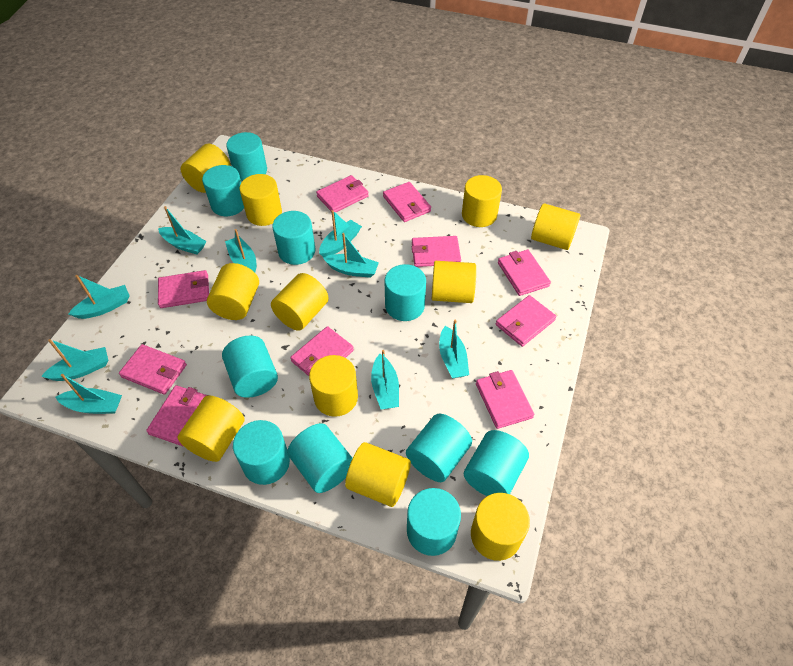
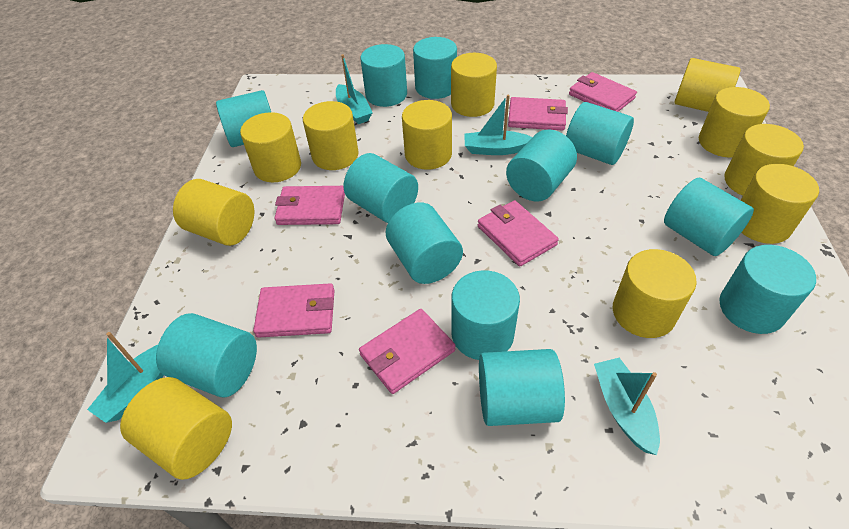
pink wallet: [119,344,187,395] [146,385,208,446] [158,270,209,308] [290,326,354,376] [316,175,369,213] [383,182,431,222] [412,236,461,267] [476,370,534,429] [496,295,556,347] [498,250,551,296] = 10 -> [253,283,335,338] [275,186,345,225] [359,309,455,394] [478,200,559,266] [508,97,568,130] [569,72,637,112] = 6
turquoise boat: [41,339,108,381] [55,374,122,414] [69,275,130,319] [158,206,206,254] [225,229,256,272] [319,210,362,257] [323,233,379,278] [371,350,399,409] [439,319,469,378] = 9 -> [87,332,164,423] [336,54,373,124] [464,94,532,155] [594,358,660,455] = 4
turquoise cylinder: [202,165,244,216] [222,335,278,398] [226,132,267,181] [233,420,290,485] [272,211,315,265] [287,423,352,493] [385,264,426,321] [406,414,472,482] [407,488,461,556] [464,430,529,496] = 10 -> [156,313,257,397] [216,90,271,147] [344,153,418,223] [360,44,407,107] [386,203,463,284] [413,37,457,99] [451,270,520,360] [479,349,565,426] [506,129,577,202] [566,102,634,165] [664,178,754,256] [719,245,816,334] = 12

